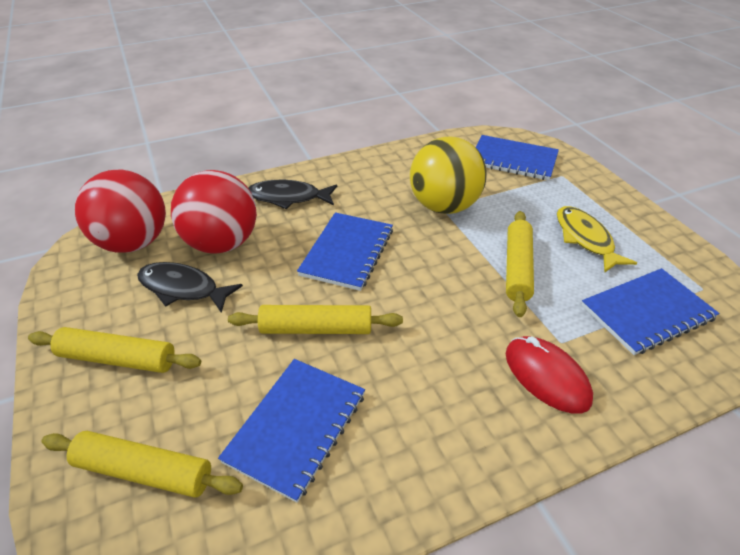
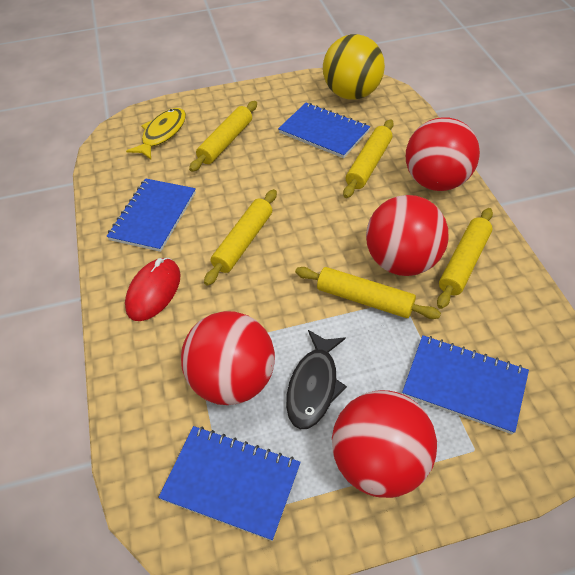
black fish: [137,262,243,313] [248,180,337,209] = 2 -> [286,330,347,429] = 1
red ball: [75,170,166,253] [171,170,257,254] = 2 -> [181,311,275,405] [332,390,437,498] [366,195,448,276] [406,117,480,191] = 4
yellow rolling pin: [28,327,201,373] [42,431,243,498] [228,305,403,334] [506,211,534,317] = 4 -> [189,101,257,172] [204,189,277,286] [295,267,441,319] [343,119,394,198] [437,208,493,309] = 5

